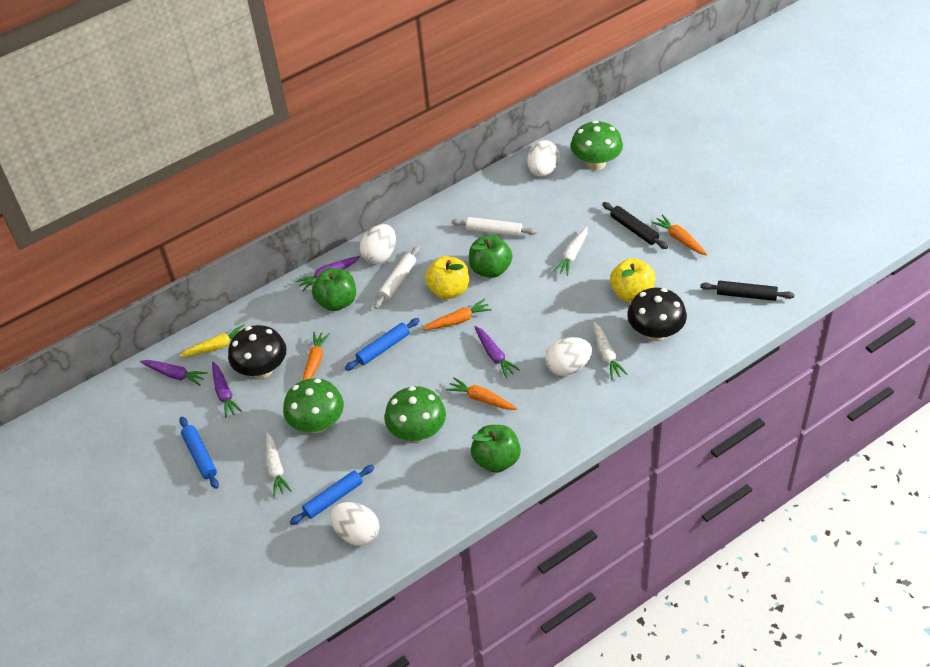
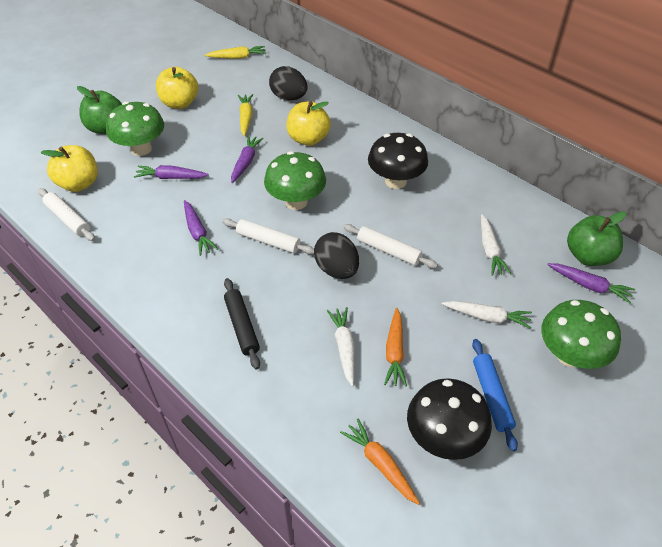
black egg: none = 0 -> [269,66,308,100] [314,232,359,279] = 2
black rolling pin: [602,202,668,249] [700,281,795,301] = 2 -> [224,278,260,370] = 1
blue rolling pin: [179,416,219,489] [290,465,374,525] [345,318,420,371] = 3 -> [472,339,518,451] = 1
green apple: [312,268,356,311] [469,235,513,278] [471,425,521,473] = 3 -> [77,86,122,134] [567,211,626,266] = 2
orange carrot: [302,332,330,381] [423,299,492,330] [446,377,517,410] [651,214,708,255] = 4 -> [340,419,420,505] [384,308,407,387] = 2
white egg: [330,502,379,546] [360,224,396,264] [527,140,560,176] [545,337,592,376] = 4 -> none = 0
white rolling pin: [374,246,420,309] [452,217,537,237] = 2 -> [38,188,95,241] [222,218,314,254] [343,224,438,268] = 3
yellow apple: [425,256,469,299] [610,258,656,302] = 2 -> [41,145,98,192] [156,67,198,109] [287,101,331,146] = 3
yellow carrot: [179,324,244,357] = 1 -> [205,46,266,59] [238,94,253,136] = 2

